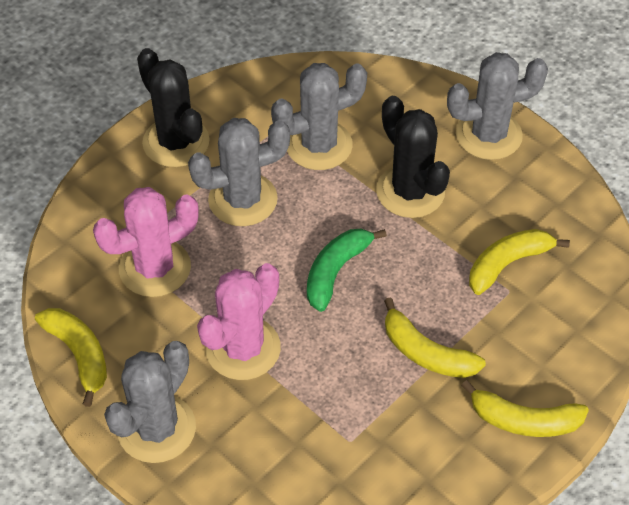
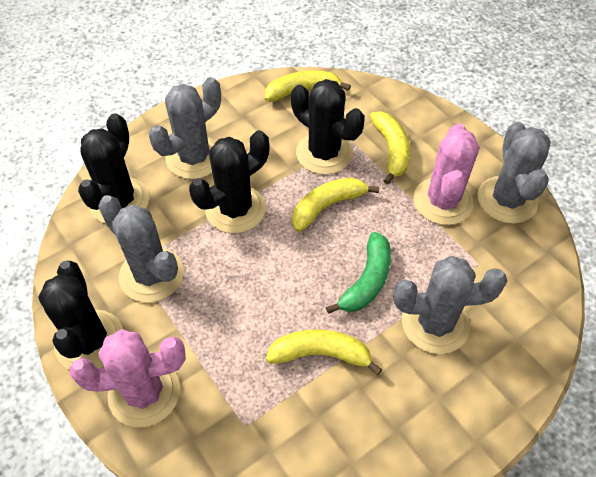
black cactus: [137,48,210,167] [376,96,450,218] = 2 -> [38,261,123,370] [78,113,149,223] [189,130,269,233] [291,79,365,175] = 4

